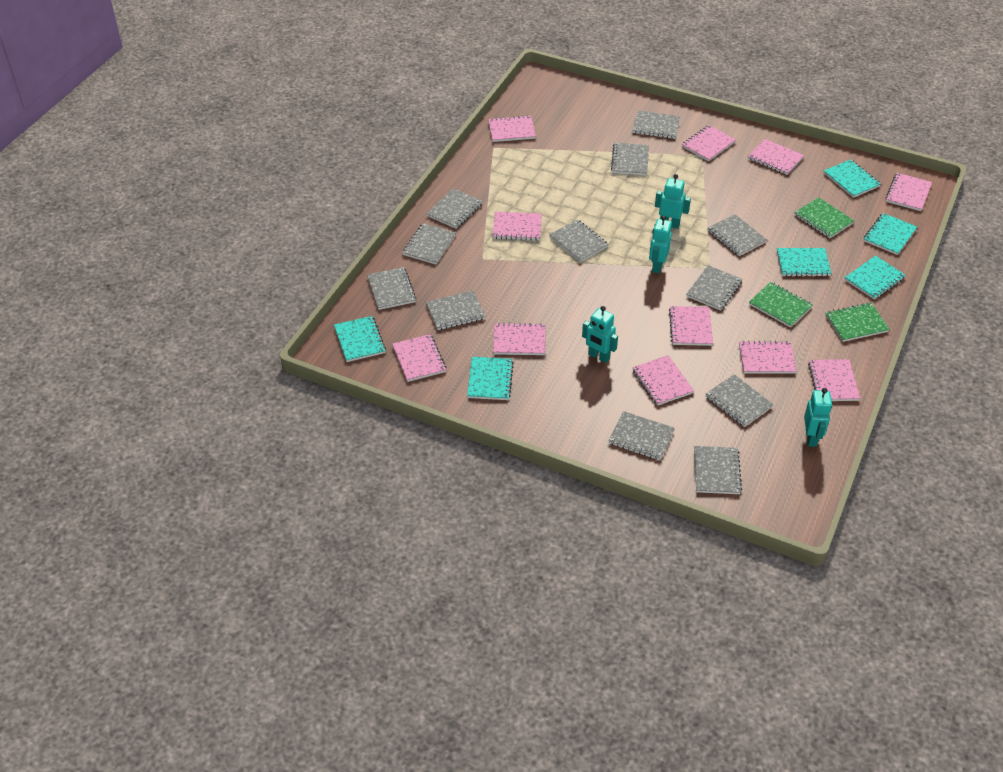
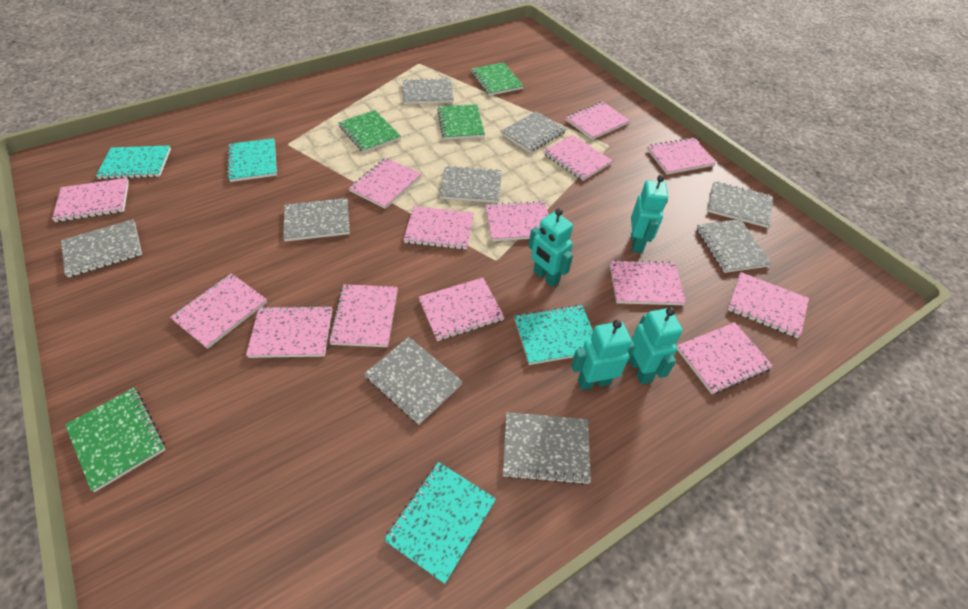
green notebook: [749,282,813,328] [794,197,854,238] [825,302,890,342] = 3 -> [65,388,165,492] [338,110,401,153] [437,104,485,140] [471,62,524,96] = 4
grey notebook: [367,267,416,310] [402,223,456,264] [426,188,483,229] [426,291,486,330] [549,219,609,262] [609,411,675,460] [611,143,649,175] [632,111,681,139] [686,265,743,311] [694,446,742,494] [706,374,774,427] [708,214,767,256] = 12 -> [61,219,142,278] [283,198,350,241] [364,337,463,424] [403,78,454,104] [440,166,502,203] [501,111,566,153] [503,412,591,485] [696,219,772,273] [707,181,773,228] = 9
pink notebook: [392,334,446,382] [488,115,536,142] [493,212,542,240] [493,322,545,355] [632,355,694,406] [669,306,713,346] [682,125,736,162] [739,341,797,374] [748,139,804,175] [808,359,860,401] [885,173,932,211] = 11 -> [52,178,129,222] [170,273,267,349] [246,305,332,358] [329,284,398,347] [349,158,421,209] [403,206,474,250] [419,278,505,341] [485,201,549,241] [544,135,613,181] [566,102,630,140] [610,260,686,305] [647,138,716,174] [677,322,773,394] [727,272,809,338] = 14
turquoise notebook: [334,316,386,362] [467,357,514,400] [777,248,832,277] [824,159,881,198] [844,256,906,300] [863,213,917,255] = 6 -> [96,145,171,179] [227,138,277,182] [384,462,496,584] [514,305,593,365] = 4

